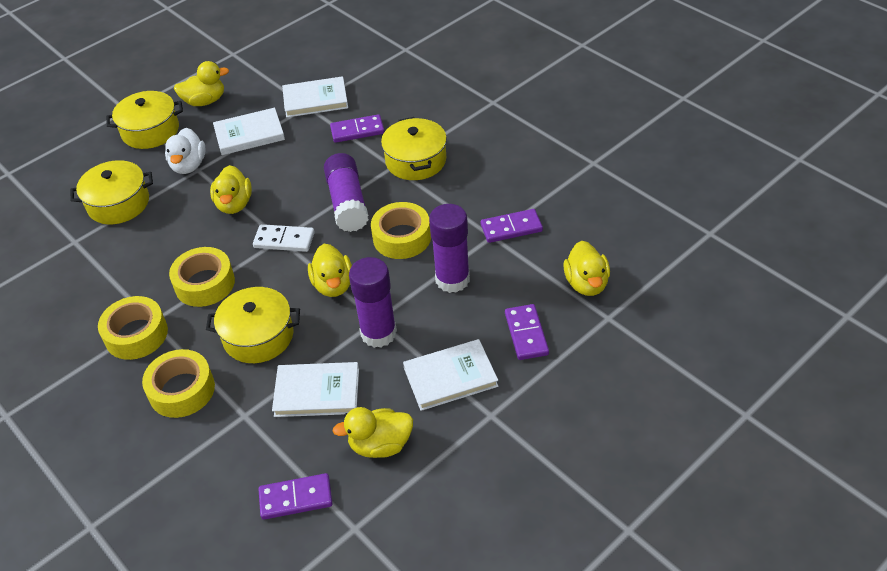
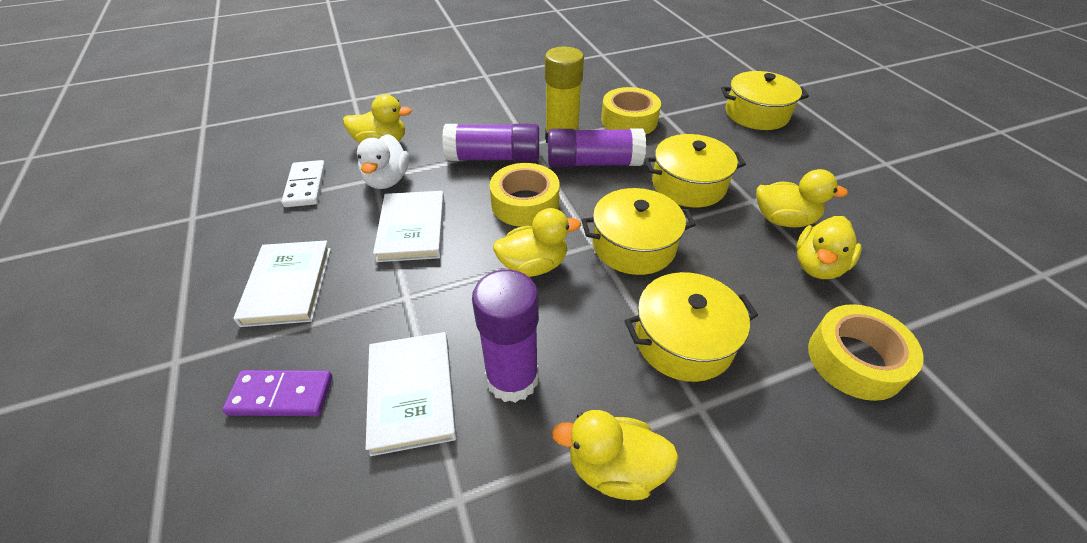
purple domino: [259,473,333,520] [330,114,384,143] [481,209,543,243] [505,304,549,360] = 4 -> [222,370,333,416] = 1
white book: [213,108,285,155] [272,362,359,417] [282,76,348,118] [403,339,498,411] = 4 -> [233,240,331,327] [366,332,457,456] [373,191,444,262] = 3
yellow glue stick: none = 0 -> [545,47,584,143] = 1
yellow tape: [98,296,168,360] [142,349,215,418] [169,247,235,307] [371,202,431,259] = 4 -> [489,163,560,227] [601,87,661,135] [808,304,924,401] = 3

